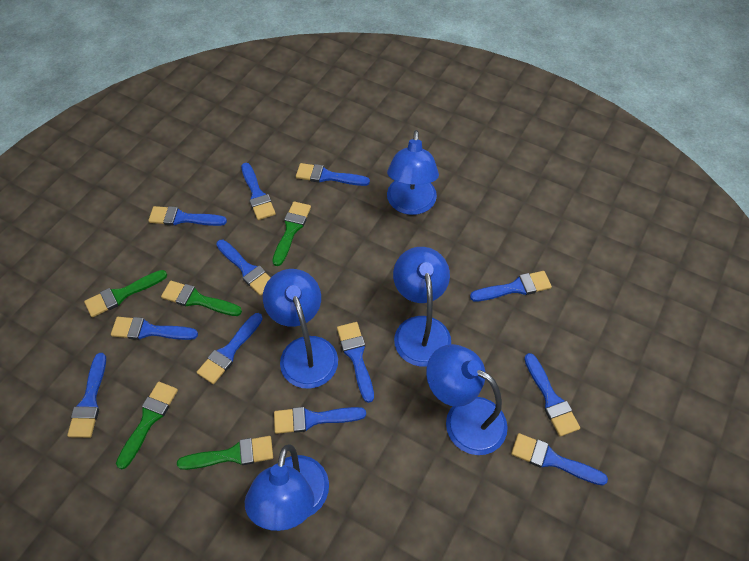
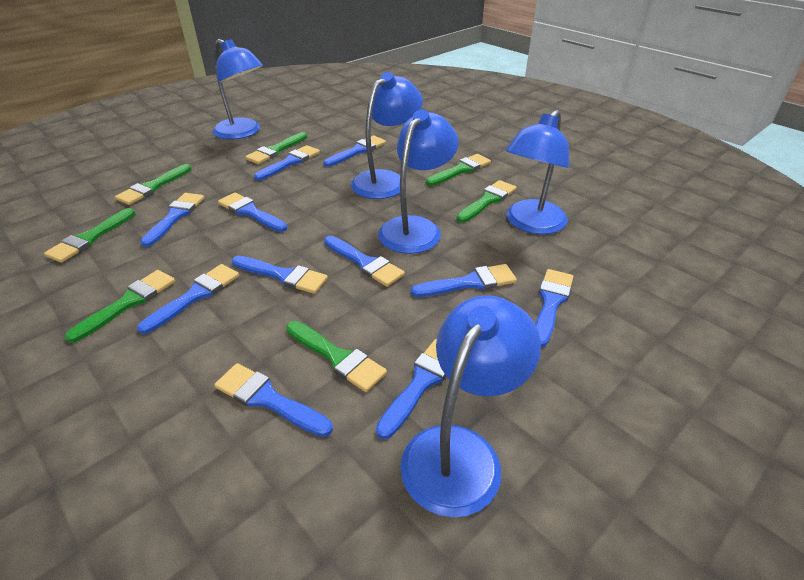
blue brush: [67,353,106,438] [111,317,198,340] [148,206,227,226] [197,313,263,384] [216,240,271,296] [241,163,276,220] [274,407,366,434] [296,163,370,186] [337,322,374,403] [470,271,552,301] [511,433,608,486] [524,353,580,437] = 12 -> [137,264,239,334] [140,193,204,247] [214,363,333,437] [218,192,288,232] [232,256,328,294] [254,145,320,180] [323,135,386,167] [324,236,405,287] [376,339,446,439] [411,264,517,297] [535,269,573,347] = 11
green brush: [84,270,167,317] [116,382,178,469] [161,281,242,316] [177,436,273,470] [272,201,311,266] = 5 -> [44,208,135,263] [65,270,175,343] [115,164,192,205] [245,132,307,164] [286,321,387,392] [426,154,491,186] [456,180,517,223] = 7

